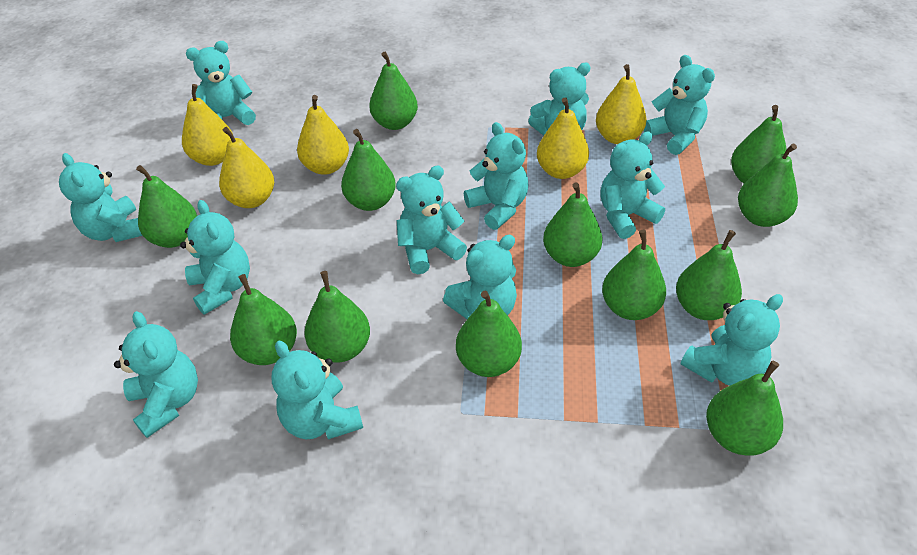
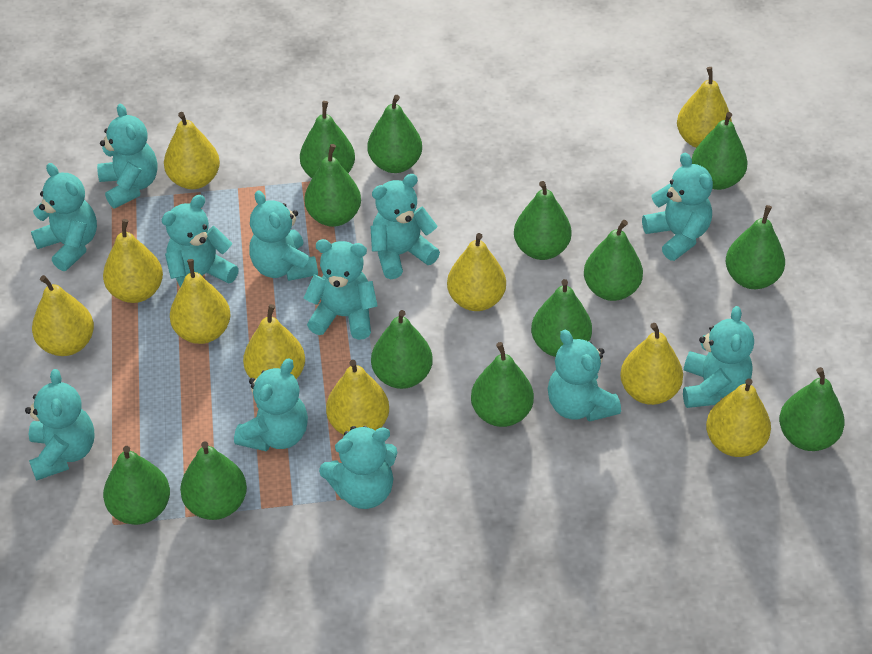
green pear: [136,165,197,248] [230,274,297,365] [304,271,370,363] [341,129,396,211] [369,52,418,130] [456,291,522,377] [543,182,602,267] [602,229,666,320] [676,230,742,320] [706,360,783,456] [731,105,787,183] [738,143,798,227] = 12 -> [103,446,170,525] [180,441,247,520] [300,101,355,178] [304,144,361,227] [368,95,422,173] [371,310,433,389] [471,342,534,427] [514,181,572,260] [531,279,592,357] [584,220,643,301] [692,112,748,190] [726,205,785,289] [779,367,845,451] = 13
yellow pear: [182,84,233,166] [219,127,274,208] [297,95,349,175] [537,97,589,179] [596,64,647,144] = 5 -> [32,275,94,356] [103,219,163,303] [164,112,220,189] [170,259,231,344] [243,304,305,379] [326,360,389,435] [447,233,506,311] [620,323,683,405] [677,67,732,148] [706,378,771,457] = 10

